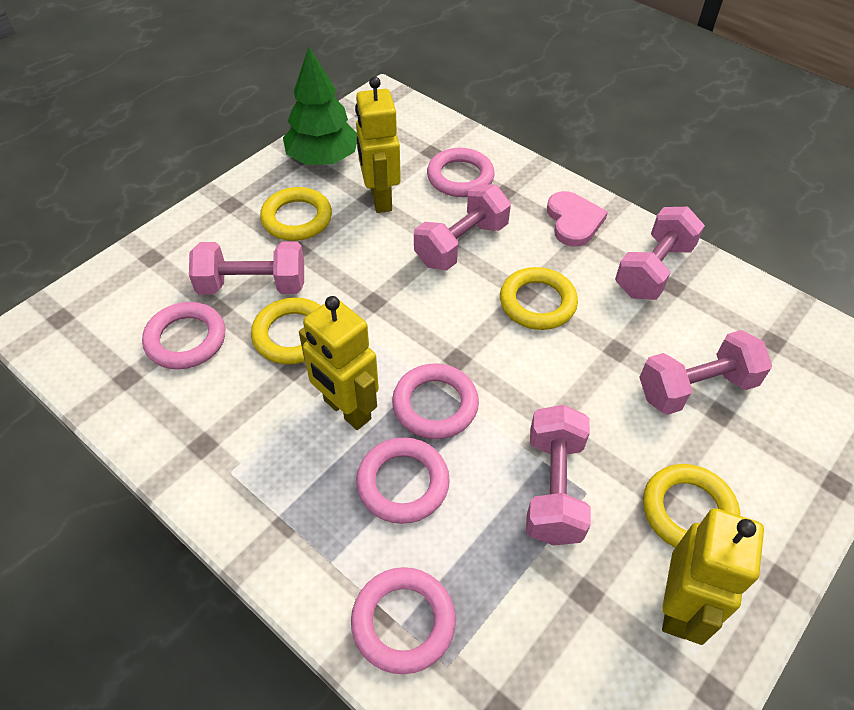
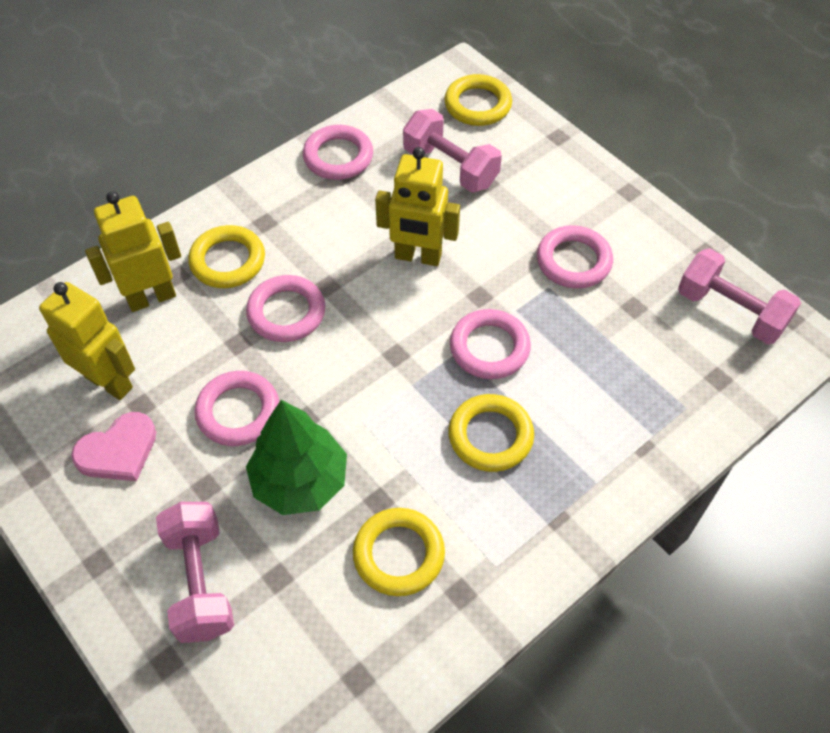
pink dumbbell: [189,241,304,295] [414,184,511,271] [526,405,591,546] [615,207,705,300] [639,330,772,415] = 5 -> [156,502,234,643] [403,109,502,193] [678,248,801,344] = 3

